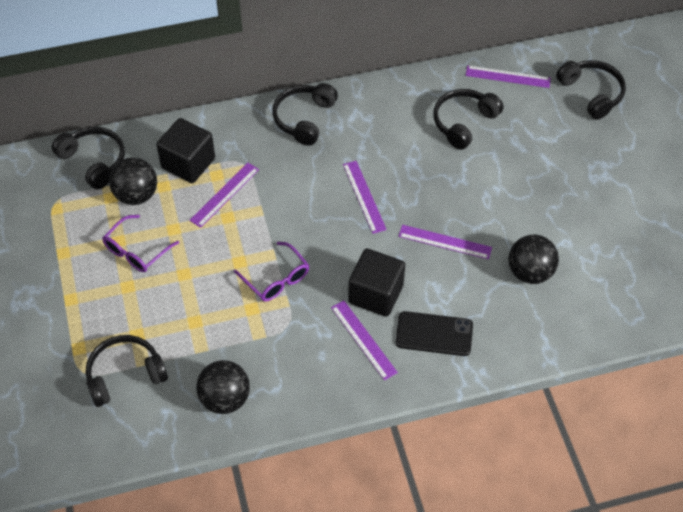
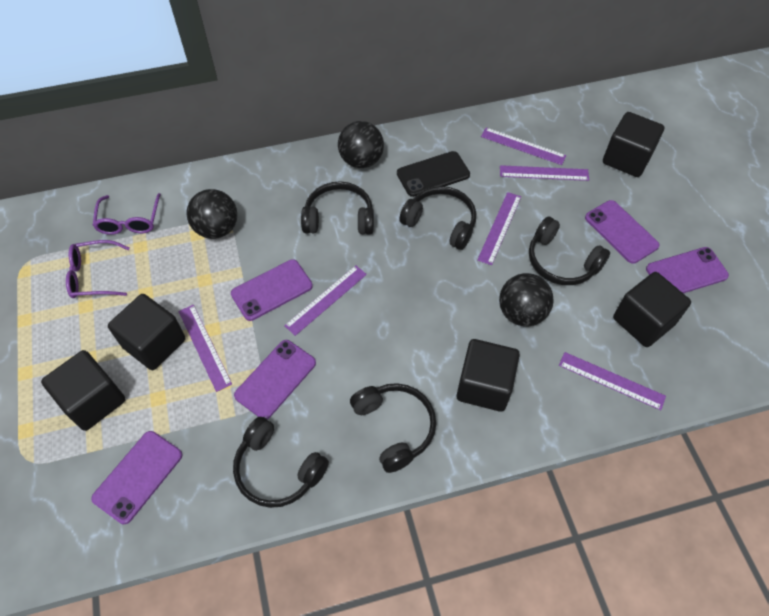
black cube: [156,118,215,183] [348,248,405,317] = 2 -> [41,350,125,431] [108,294,186,370] [457,339,520,412] [603,112,665,177] [613,272,691,347] = 5
purple phone: none = 0 -> [91,431,182,524] [231,259,313,321] [234,340,316,419] [585,200,660,264] [646,247,729,293] = 5
purple ruler: [189,163,259,228] [331,300,398,381] [343,161,387,234] [398,225,492,259] [466,66,551,88] = 5 -> [178,305,232,392] [284,265,367,336] [477,192,521,265] [481,127,566,165] [500,165,589,181] [559,352,666,410] = 6

